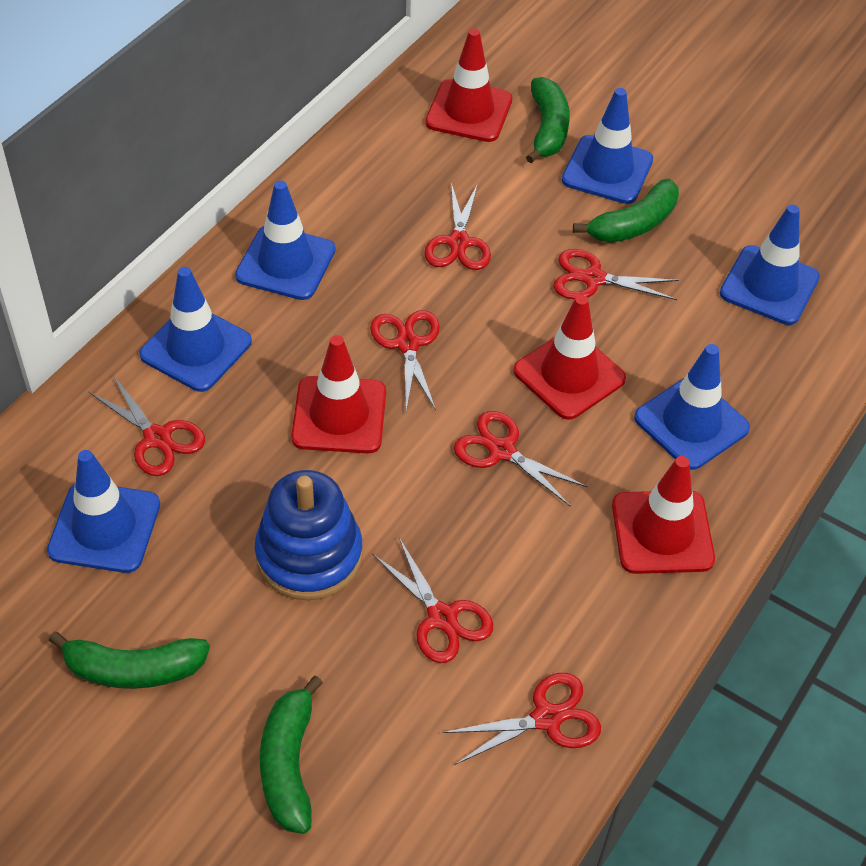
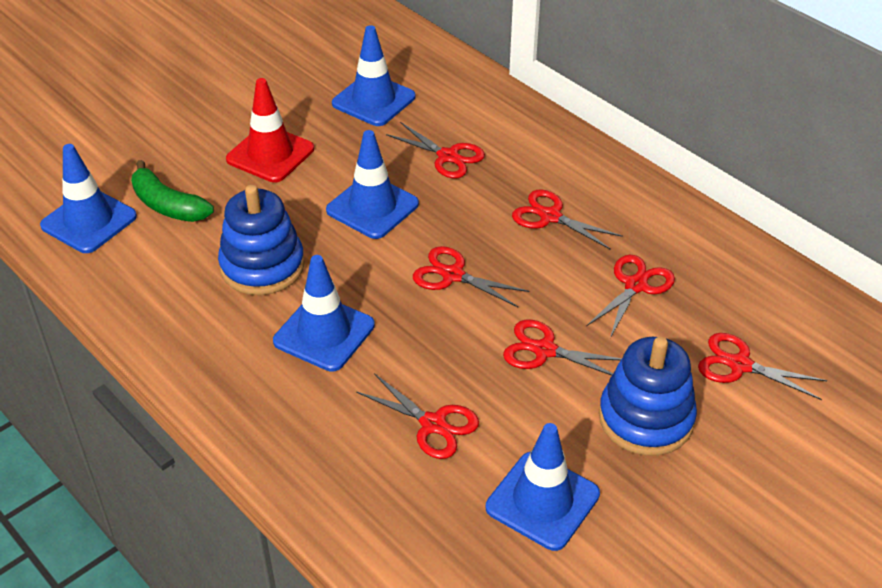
blue stacking toy: [255,470,363,600] = 1 -> [218,185,305,295] [599,337,697,456] = 2
blue traffic cone: [47,450,160,573] [139,267,252,392] [235,181,335,300] [562,88,653,204] [634,344,750,470] [720,205,820,325] = 6 -> [40,144,137,253] [273,255,375,372] [326,130,419,239] [332,25,415,126] [486,423,600,551] = 5
green banana: [49,631,210,689] [260,676,323,834] [526,77,570,163] [573,179,679,243] = 4 -> [131,160,214,222] = 1
red traffic cone: [291,335,386,453] [425,29,512,142] [513,295,626,420] [612,456,715,574] = 4 -> [226,78,314,183] = 1

